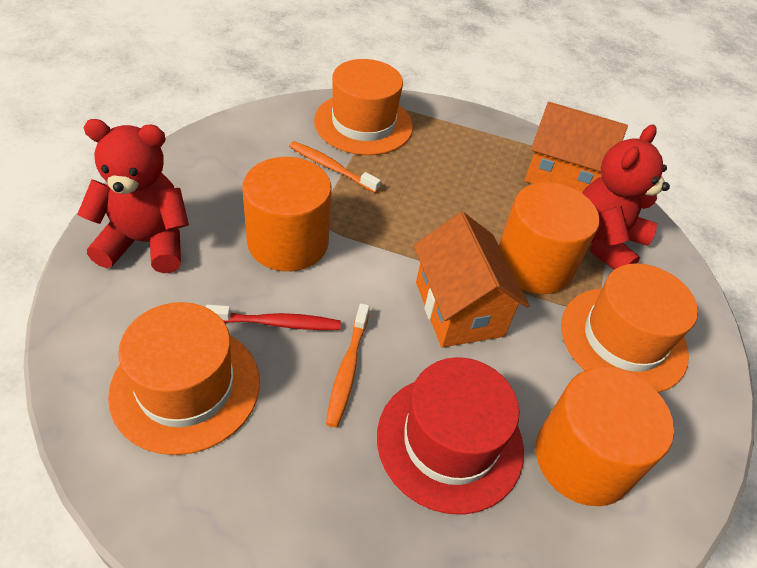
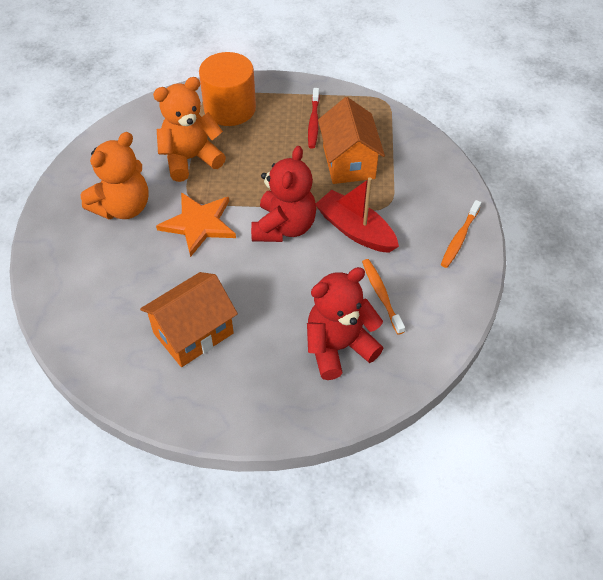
orange cylinder: [242,157,332,271] [499,182,600,294] [536,367,674,506] = 3 -> [199,52,256,126] = 1
orange hat: [108,302,260,455] [314,59,413,155] [561,263,698,393] = 3 -> none = 0
orange star: none = 0 -> [156,192,236,257] = 1
orange teddy bear: none = 0 -> [81,132,149,219] [153,77,226,182] = 2
red boat: none = 0 -> [316,177,399,253] = 1
red hat: [377,357,524,515] = 1 -> none = 0

